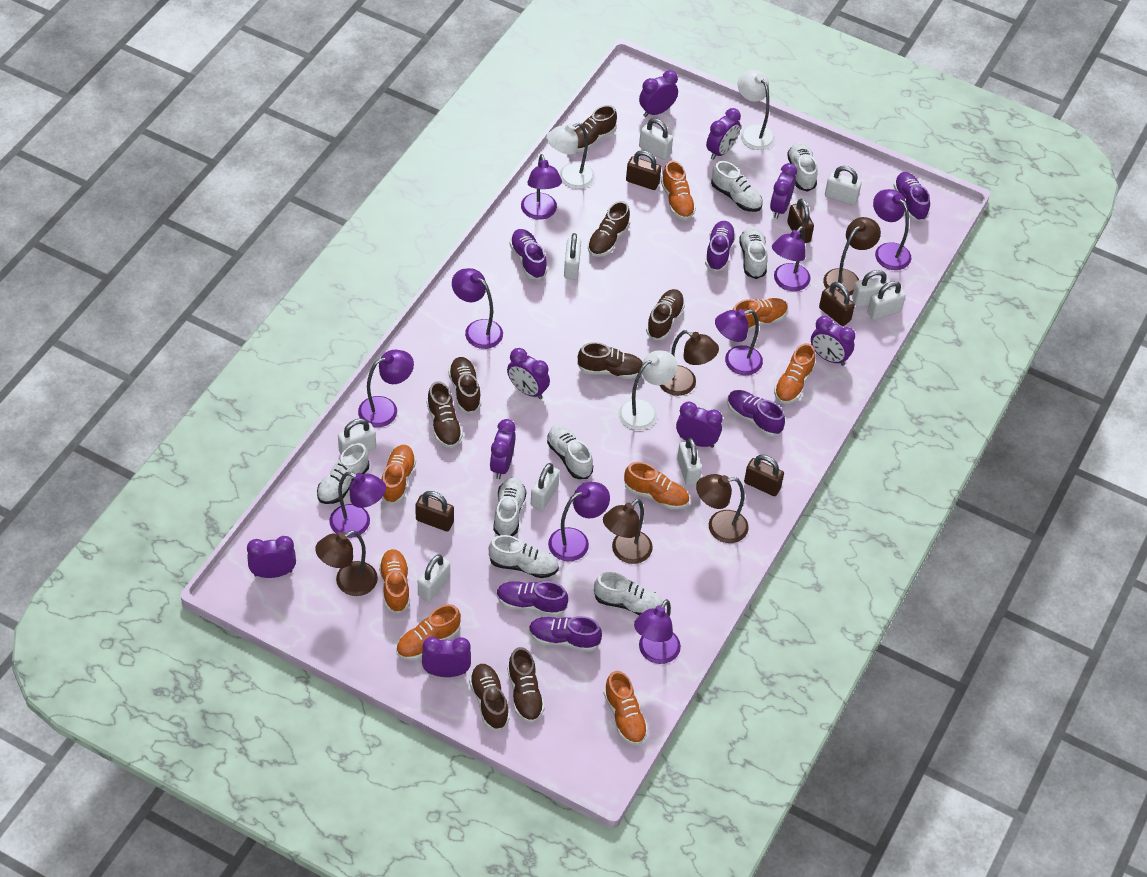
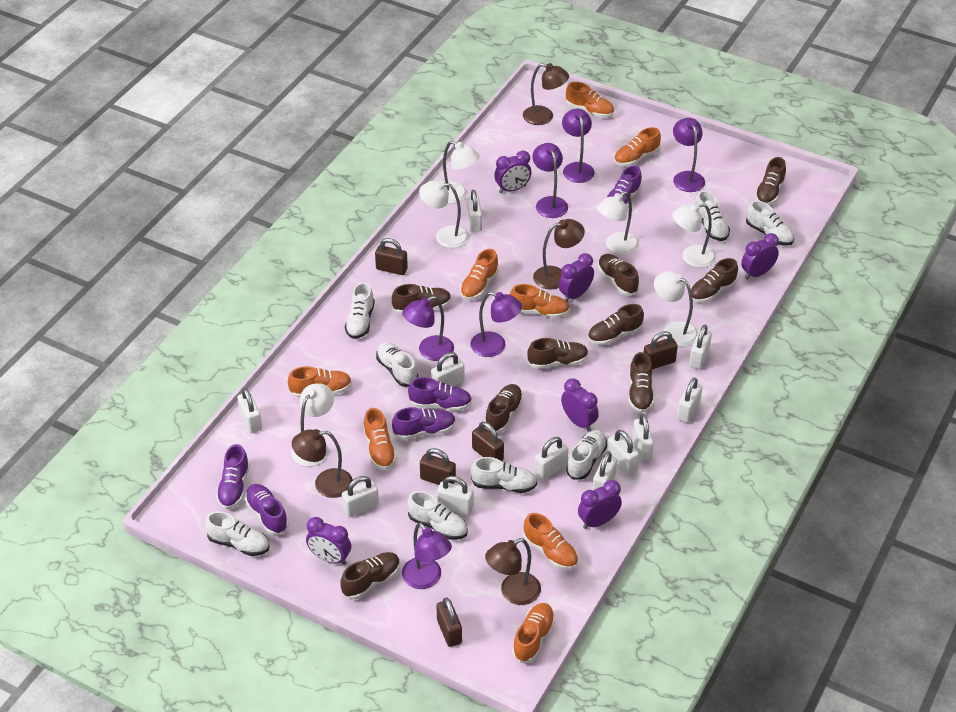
brown lamp: [315,531,378,596] [603,499,653,564] [660,330,719,396] [696,474,749,543] [823,217,881,295] = 5 -> [292,429,353,498] [485,538,541,605] [523,63,569,125] [533,219,585,289] = 4
brown shoe: [427,381,463,448] [448,357,481,414] [469,664,510,730] [507,647,545,723] [574,105,617,152] [577,342,643,379] [588,201,630,257] [646,289,685,340] = 8 -> [341,552,400,599] [392,284,451,314] [485,384,523,433] [527,338,589,369] [588,304,644,345] [598,254,639,295] [629,352,654,413] [691,258,738,303] [755,157,786,205] = 9
purple clock: [247,536,296,578] [422,637,471,677] [490,419,516,479] [507,348,550,399] [639,70,678,117] [676,402,723,448] [706,108,741,160] [770,163,797,219] [811,316,855,366] = 9 -> [306,517,351,565] [494,151,531,193] [559,253,594,302] [561,378,599,432] [578,480,622,529] [741,233,779,280] = 6
purple lamp: [329,472,386,538] [358,350,414,427] [452,268,503,349] [521,154,562,220] [548,482,610,561] [634,599,681,664] [715,309,763,375] [772,226,811,291] [873,189,912,270] = 9 -> [402,522,452,589] [403,296,454,361] [471,292,522,357] [532,143,568,218] [562,109,595,183] [673,118,705,192] = 6
purple shoe: [496,581,568,616] [510,229,547,280] [529,616,602,652] [705,221,736,272] [728,390,785,437] [893,172,930,222] = 6 -> [216,444,250,509] [245,484,289,535] [392,407,456,440] [408,377,472,411] [606,165,642,207] = 5
white lamp: [546,123,595,189] [618,351,678,430] [738,70,775,150] = 3 -> [291,383,334,467] [419,180,469,248] [443,141,480,204] [597,191,639,255] [654,271,698,346] [672,203,716,268] = 6
white padlock: [338,418,376,455] [418,554,450,602] [531,463,560,510] [564,233,581,280] [639,118,673,160] [677,438,702,486] [825,166,862,205] [852,270,891,307] [867,281,906,320] = 9 -> [237,388,262,433] [342,476,379,518] [431,352,465,387] [437,476,474,515] [466,190,482,232] [534,437,568,480] [592,451,617,490] [607,430,639,475] [632,414,654,460] [677,378,703,423] [689,325,712,369] = 11

